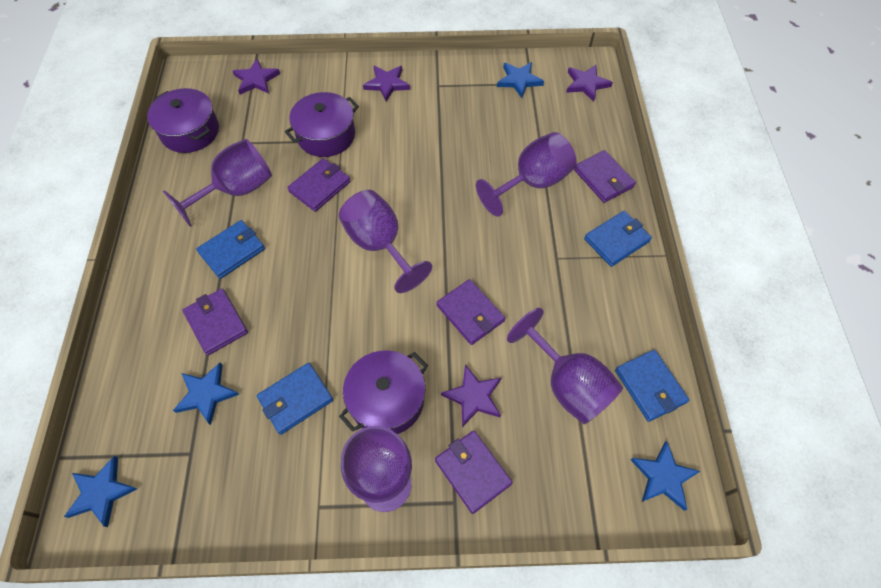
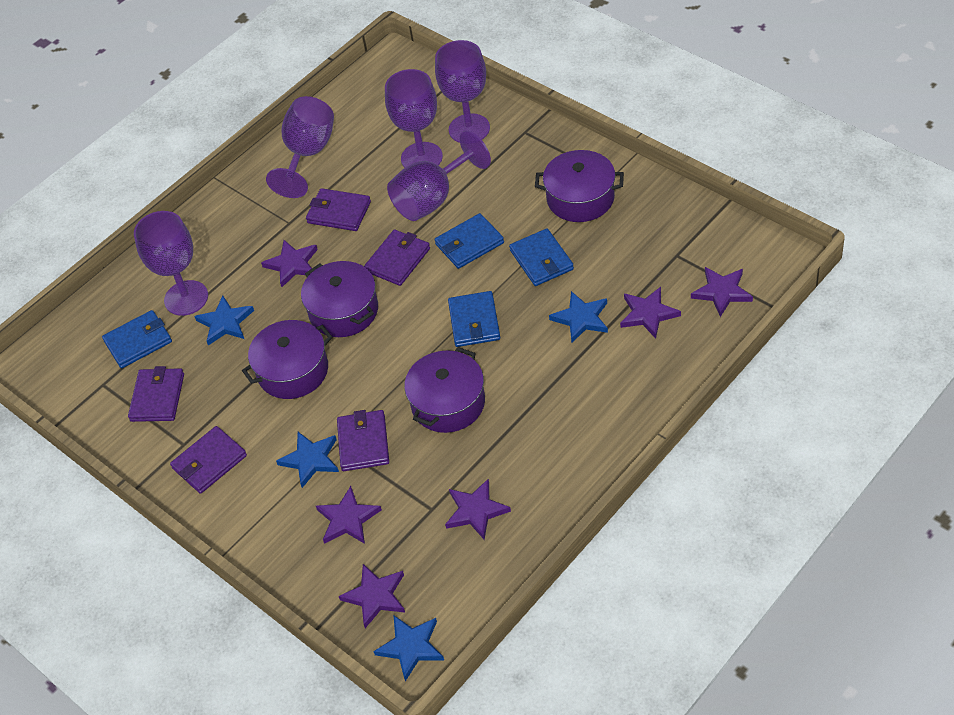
purple pot: [147,88,219,153] [285,92,359,157] [339,350,428,434] = 3 -> [242,320,332,399] [301,261,378,337] [404,347,485,433] [535,150,624,222] = 4
purple star: [233,59,280,95] [363,66,410,102] [441,365,501,427] [566,65,613,102] = 4 -> [261,240,318,287] [316,486,382,544] [339,564,405,628] [445,479,511,540] [620,287,681,339] [691,267,753,317] = 6

